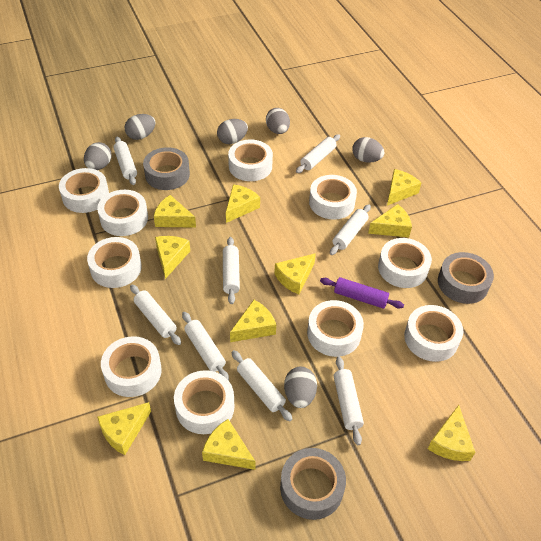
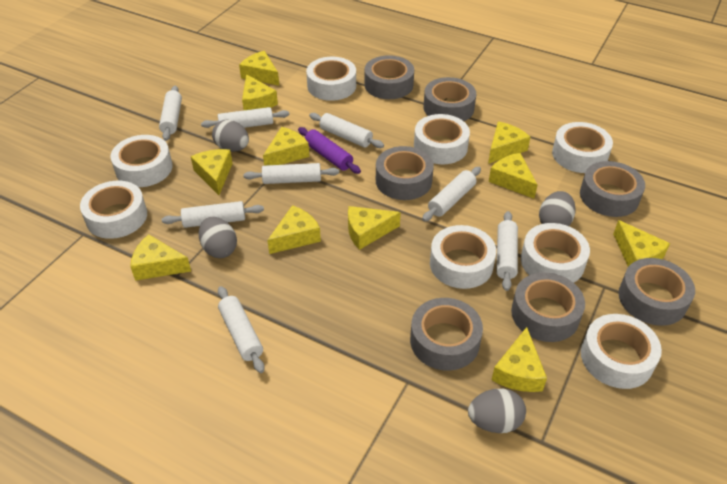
grey egg: [84,142,112,170] [125,114,155,140] [217,119,248,144] [266,108,290,134] [284,367,317,408] [352,137,385,163] = 6 -> [199,217,237,258] [212,120,249,152] [468,389,526,433] [539,191,576,226] = 4
grey tape: [143,147,190,190] [280,448,346,520] [438,252,494,304] = 3 -> [365,55,414,99] [376,146,434,200] [410,298,483,371] [423,77,476,121] [511,272,585,342] [580,161,645,217] [618,258,695,326] = 7
white tape: [59,168,109,213] [87,237,142,288] [97,190,148,236] [101,336,162,397] [174,370,234,434] [228,140,273,181] [307,300,364,357] [309,175,357,219] [378,238,432,288] [404,305,463,362] = 10 -> [80,181,147,239] [110,135,173,187] [306,57,356,101] [414,114,470,164] [430,225,496,289] [521,223,590,283] [552,122,613,173] [581,314,662,389] = 8
yellow cheese: [97,402,151,455] [154,195,196,228] [155,236,190,279] [202,419,256,470] [226,184,260,223] [230,300,276,342] [274,253,316,294] [368,204,412,237] [387,169,421,205] [428,405,475,461] = 10 -> [130,234,191,281] [191,149,233,195] [239,51,279,86] [242,74,278,110] [263,127,309,166] [267,205,321,254] [348,206,401,250] [488,121,530,164] [489,153,538,199] [492,327,547,392] [613,220,670,267] = 11

